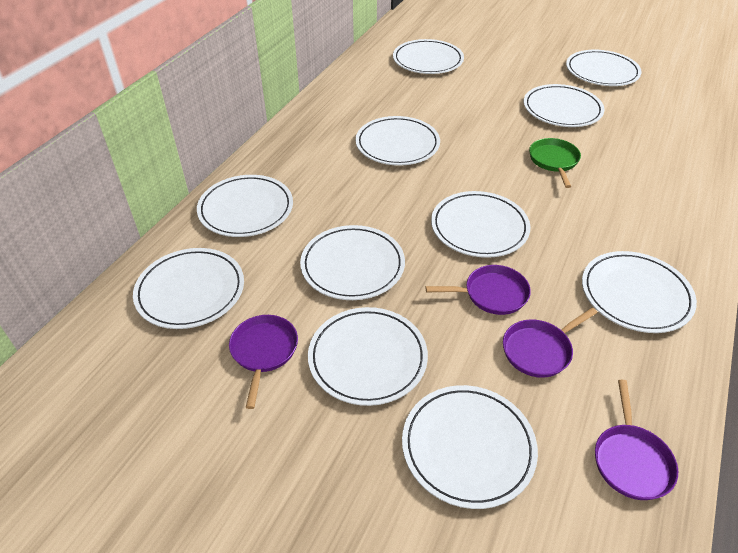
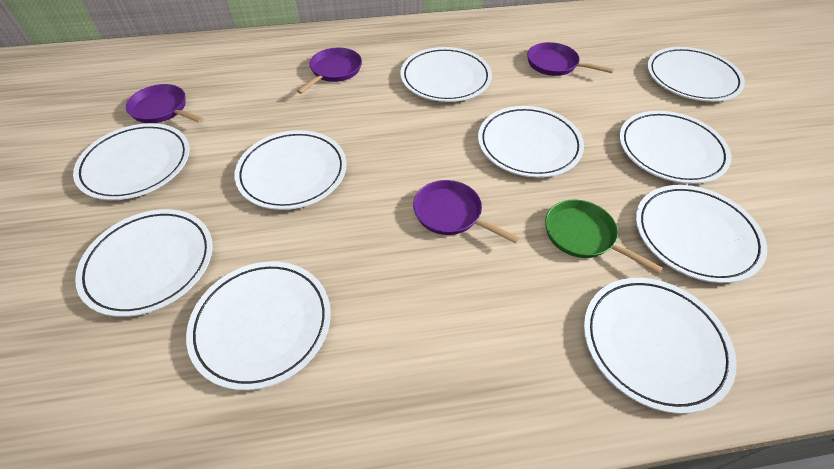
white plate: [133,248,244,329] [197,175,293,237] [300,225,405,300] [308,307,428,406] [355,116,440,166] [393,39,464,74] [402,385,538,509] [431,191,530,258] [524,84,605,127] [566,50,642,86] [582,251,697,333] = 11 -> [73,123,190,200] [75,209,213,317] [186,261,331,390] [234,130,346,210] [400,47,492,102] [478,106,584,178] [584,278,737,414] [619,111,731,184] [636,185,767,283] [647,47,745,102] = 10

